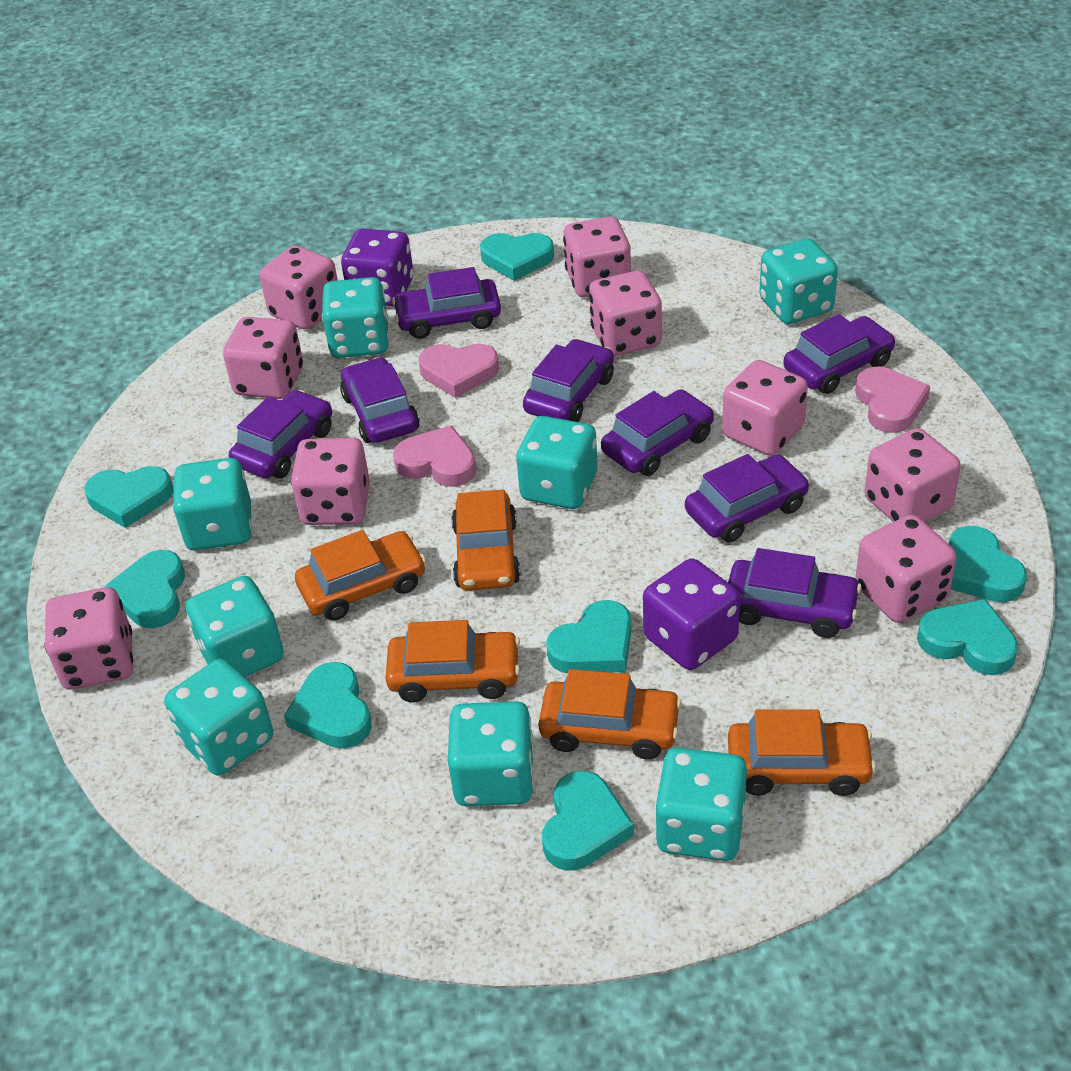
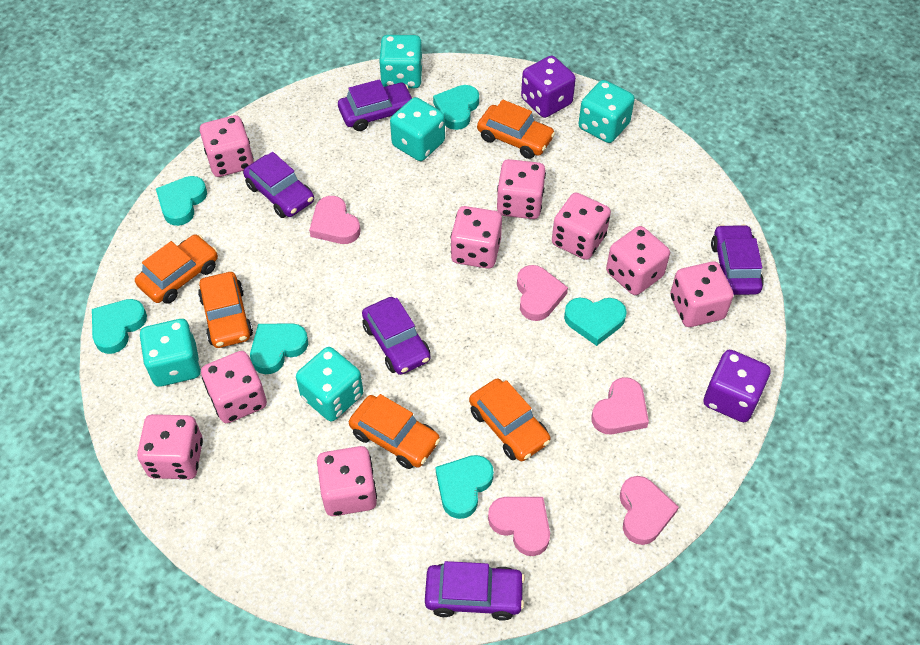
pink heart: [393,425,476,487] [418,344,499,398] [855,367,930,433] = 3 -> [309,196,361,244] [488,497,550,556] [517,265,568,321] [591,377,649,434] [620,476,679,545] = 5
purple car: [229,390,332,479] [340,357,420,443] [392,267,501,339] [523,339,614,422] [601,389,714,476] [685,454,810,543] [728,548,862,638] [783,314,896,394] = 8 -> [243,152,314,218] [338,79,413,131] [362,297,430,375] [425,561,525,621] [711,224,764,295] = 5
turquoise dice: [164,659,273,776] [173,458,252,550] [186,576,284,677] [322,277,389,358] [448,701,534,806] [516,416,598,509] [655,747,747,861] [759,238,838,324] = 8 -> [140,319,201,387] [296,347,363,421] [379,35,422,88] [390,97,445,161] [578,80,635,143] = 5
turquoise heart: [84,466,173,528] [105,550,185,628] [284,662,372,749] [480,233,554,281] [542,771,634,870] [546,600,631,673] [917,599,1018,675] [948,526,1027,602] = 8 -> [92,299,147,354] [156,176,207,226] [250,323,308,374] [433,85,479,130] [436,455,494,519] [564,298,627,346] = 6

